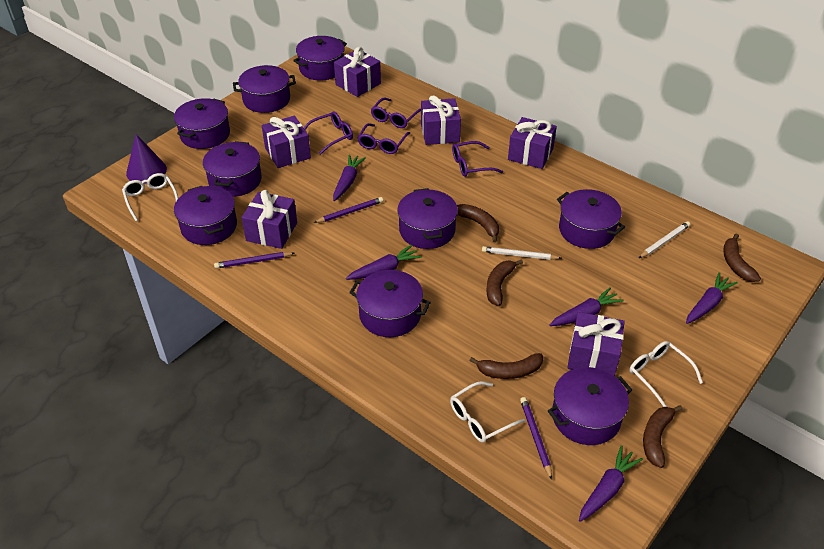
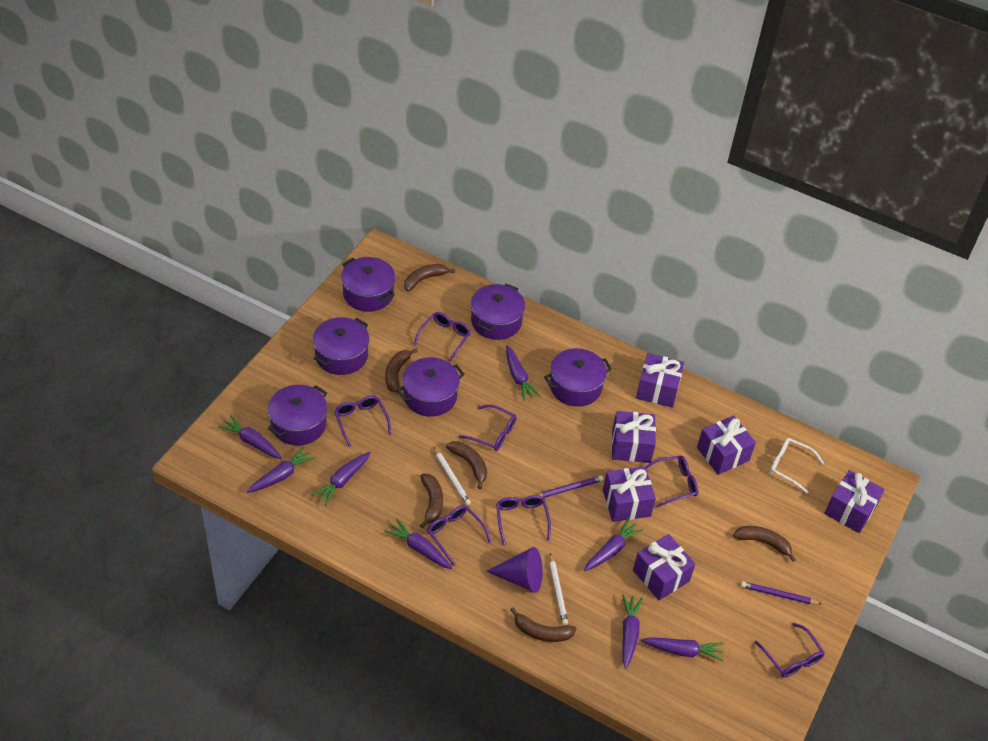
brown banana: [457,204,499,242] [469,353,543,379] [486,259,523,306] [643,405,683,468] [723,233,761,282] = 5 -> [385,348,418,393] [404,264,455,292] [420,474,443,528] [446,441,487,489] [510,607,576,642] [733,526,796,562] = 6
purple carrot: [333,154,366,201] [346,245,422,280] [549,287,624,326] [579,445,643,522] [686,273,738,324] = 5 -> [218,415,282,459] [247,446,316,493] [312,452,371,505] [384,518,452,569] [506,345,540,401] [584,518,643,571] [622,594,643,669] [641,637,724,661] = 8
purple glasses: [304,111,353,155] [358,123,410,154] [371,98,421,128] [452,141,503,177] = 4 -> [334,396,392,447] [413,312,471,363] [427,505,491,566] [459,404,517,451] [496,495,551,545] [646,455,698,507] [755,623,825,678] = 7
purple pencil: [214,252,294,269] [313,197,383,223] [520,397,552,480] = 3 -> [537,475,604,498] [741,581,821,604] = 2
purple pot: [174,98,230,149] [174,186,237,245] [203,141,262,197] [233,65,296,113] [293,36,347,81] [349,270,431,337] [397,188,458,249] [548,367,632,445] [557,189,625,249] = 9 -> [268,385,327,446] [313,317,369,375] [341,257,395,312] [397,357,464,417] [471,284,525,340] [544,348,612,407] = 6
white glasses: [122,173,178,221] [450,381,525,443] [629,341,703,407] = 3 -> [770,438,824,494] = 1

